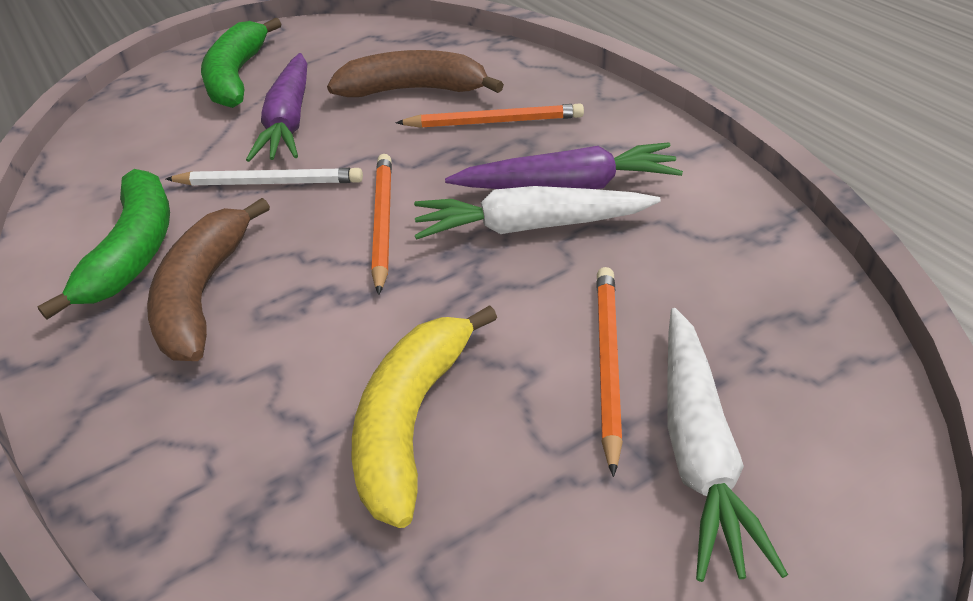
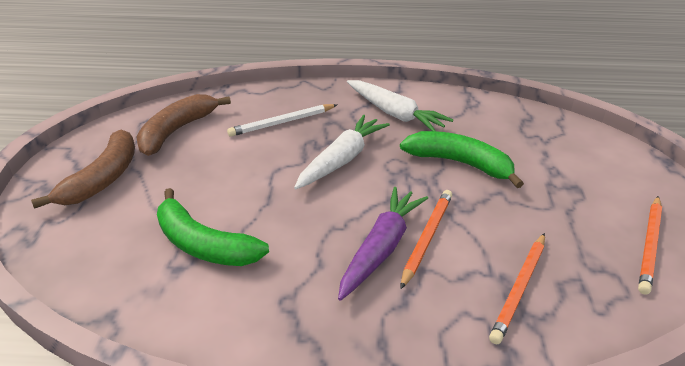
purple carrot: [246,53,307,162] [445,142,683,189] = 2 -> [338,187,428,301] = 1
yellow banana: [352,305,497,528] = 1 -> none = 0

